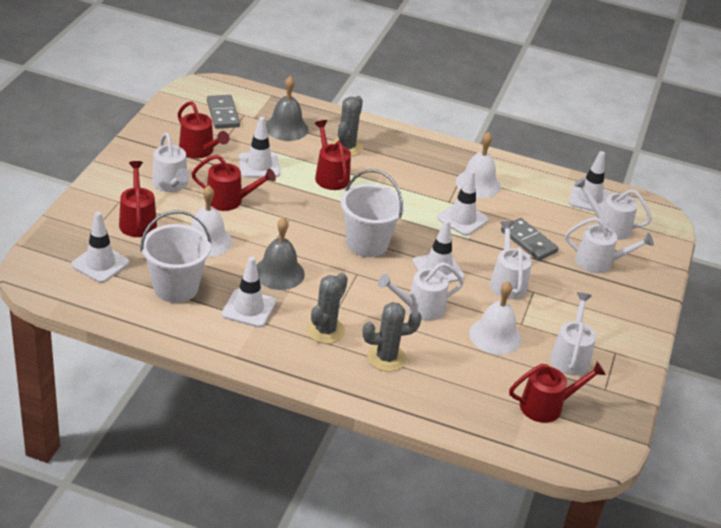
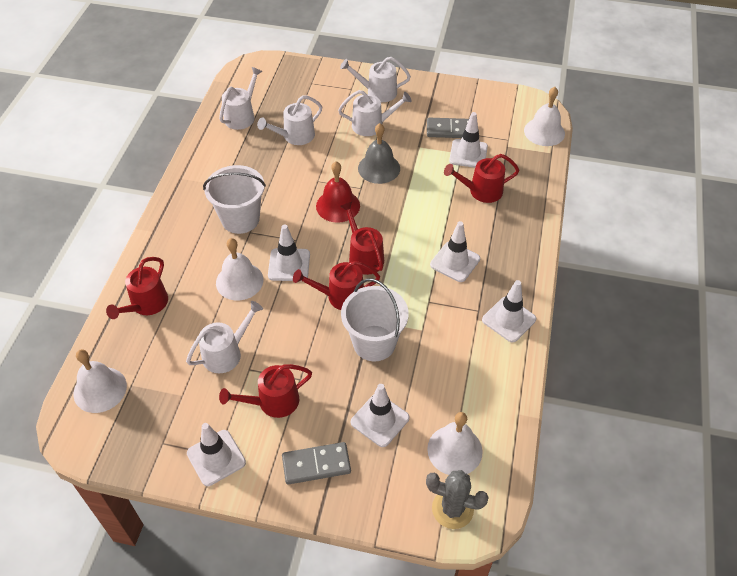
grey bell: [256,217,305,290] [266,76,308,141] = 2 -> [358,123,400,184] = 1
grey cactus: [306,273,348,344] [331,96,363,156] [362,302,422,372] = 3 -> [426,470,489,529] = 1
red bell: none = 0 -> [316,161,360,223] = 1
white bell: [191,185,232,257] [456,132,501,198] [469,281,521,355] = 3 -> [73,349,127,413] [216,238,264,301] [427,412,483,475] [524,87,565,146] = 4
white watering can: [152,132,190,192] [378,262,464,321] [490,221,532,299] [550,292,596,376] [565,217,654,273] [574,177,652,240] = 6 -> [186,301,263,373] [219,67,263,130] [257,95,322,145] [338,90,412,136] [340,57,411,102] = 5

